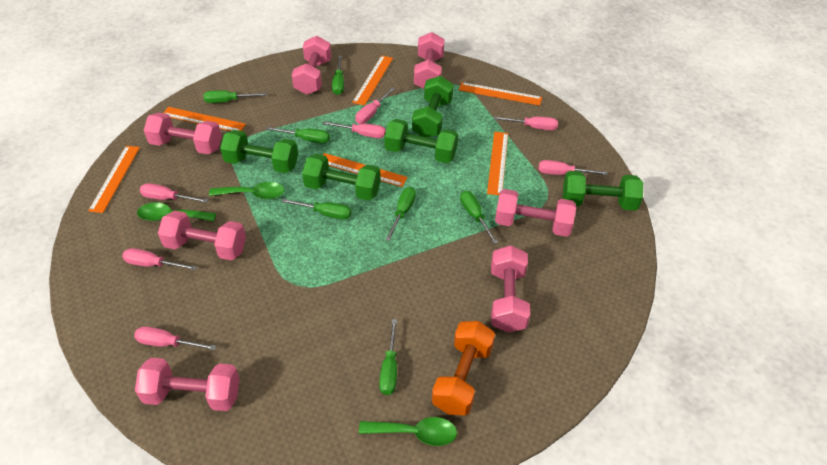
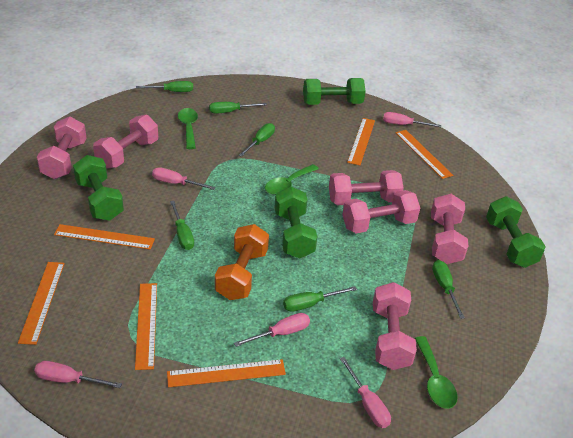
green dumbbell: [220,130,298,173] [302,154,381,201] [384,119,458,163] [412,76,454,138] [563,171,643,211] = 5 -> [73,155,124,221] [274,187,317,259] [303,78,366,105] [486,196,546,268] = 4
green screwdriver: [203,90,267,103] [266,127,330,143] [282,199,351,220] [332,56,344,95] [379,319,397,395] [386,187,416,241] [460,191,498,244] = 7 -> [136,81,193,92] [170,201,194,250] [209,102,267,114] [238,123,275,157] [283,286,357,312] [432,260,465,319] = 6
pink dumbbell: [135,358,240,411] [144,113,222,154] [158,211,246,260] [292,36,331,95] [414,32,445,89] [491,245,530,333] [495,189,576,237] = 7 -> [37,116,87,179] [93,115,158,169] [329,170,404,205] [342,190,420,233] [373,282,417,370] [431,194,468,264] = 6
pink screwdriver: [122,248,197,270] [134,326,216,350] [140,183,208,203] [323,121,386,138] [355,87,395,124] [494,117,558,130] [539,160,608,175] = 7 -> [34,361,122,388] [152,167,216,190] [234,313,310,347] [340,357,391,428] [383,112,441,127] = 5

